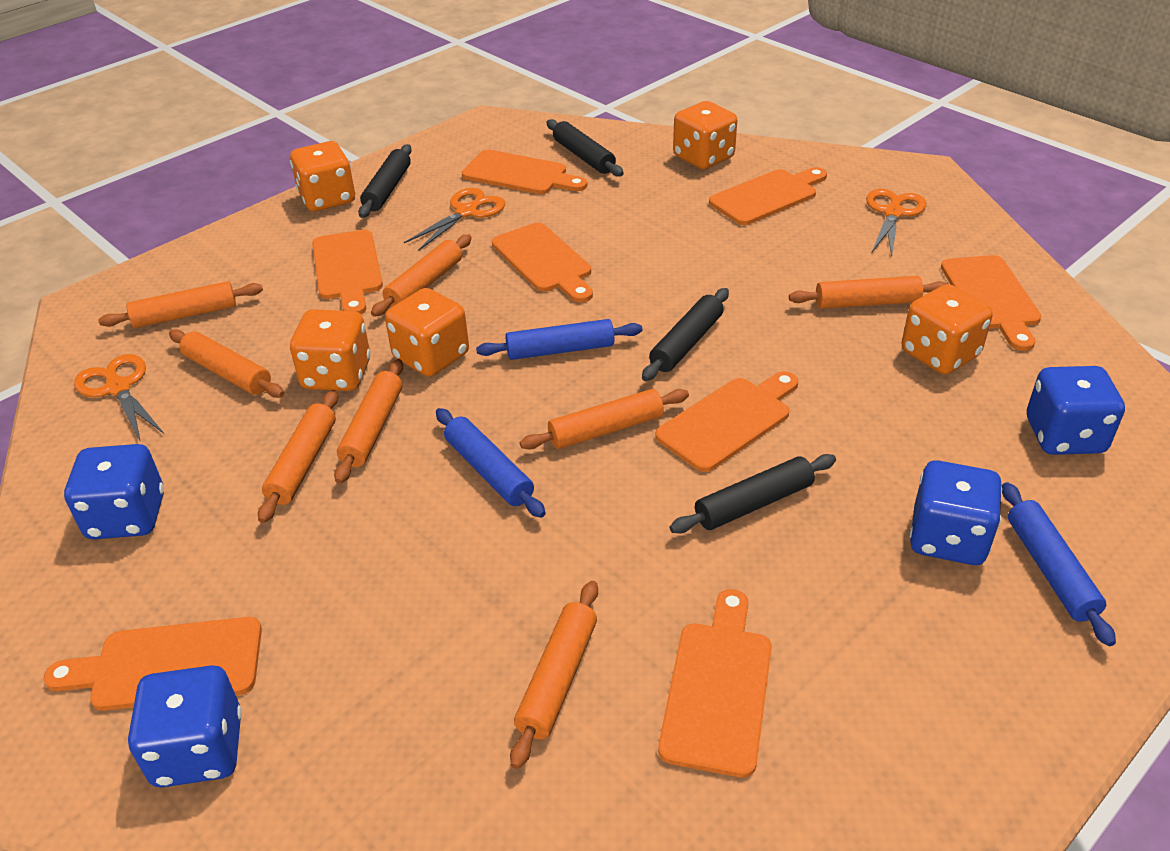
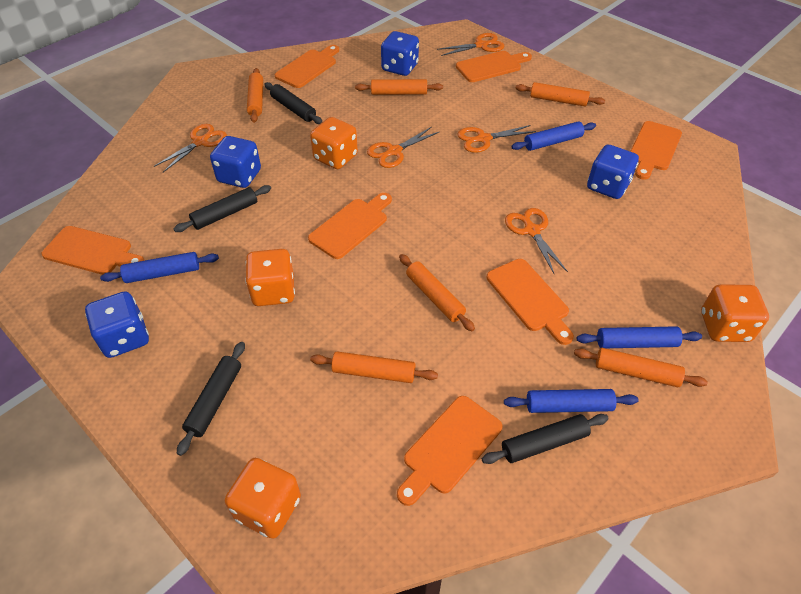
blue rolling pin: [436,408,546,518] [476,319,642,360] [1002,482,1116,646] = 3 -> [100,252,219,283] [504,389,639,413] [511,121,596,151] [577,326,702,348] = 4
orange cutting board: [44,617,262,711] [312,230,383,314] [462,150,587,194] [492,223,593,303] [655,371,798,472] [658,589,772,778] [709,167,827,225] [941,255,1041,351] = 8 -> [41,226,145,275] [275,45,339,88] [308,193,392,259] [397,396,502,506] [456,51,532,82] [487,259,574,345] [630,121,682,180] = 7
orange dice: [290,141,355,211] [290,309,371,391] [385,288,469,377] [673,101,737,169] [902,284,993,374] = 5 -> [225,458,301,539] [245,249,295,306] [310,117,358,169] [701,284,769,342] = 4
orange rolling pin: [98,281,263,328] [169,329,284,398] [258,390,338,523] [334,359,403,484] [371,235,472,317] [510,581,598,769] [520,389,689,450] [789,276,947,309] = 8 -> [247,68,263,123] [310,351,438,383] [355,79,443,95] [399,254,475,331] [515,82,605,106] [574,348,708,387] = 6
orange scissors: [74,354,164,442] [404,188,505,251] [866,189,926,257] = 3 -> [154,124,227,172] [367,127,439,168] [437,33,504,56] [458,125,536,153] [505,208,568,275] = 5

